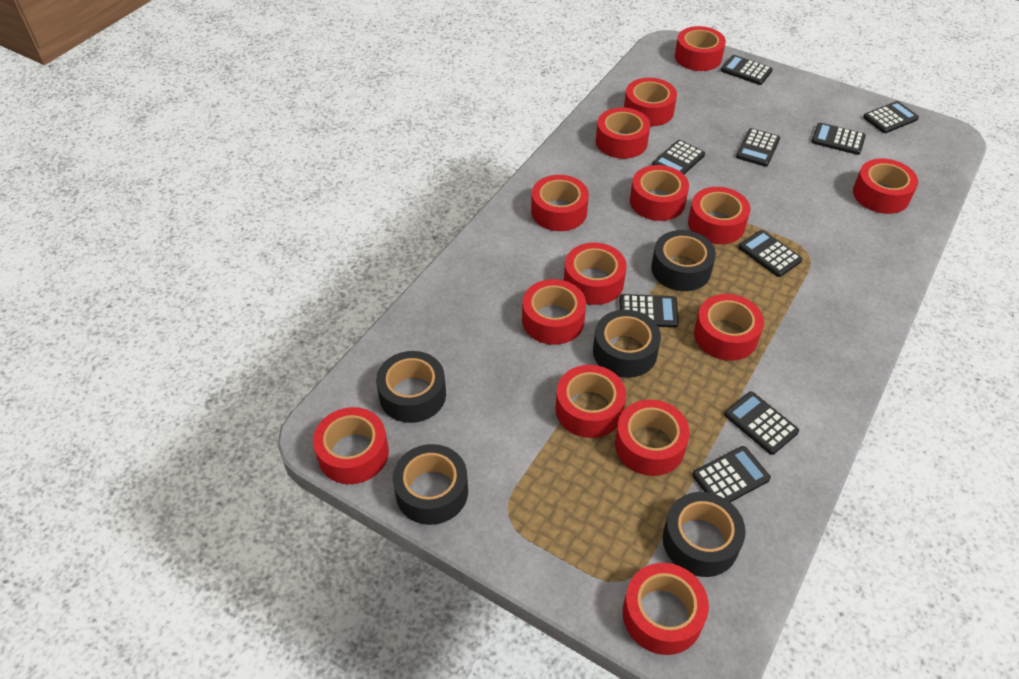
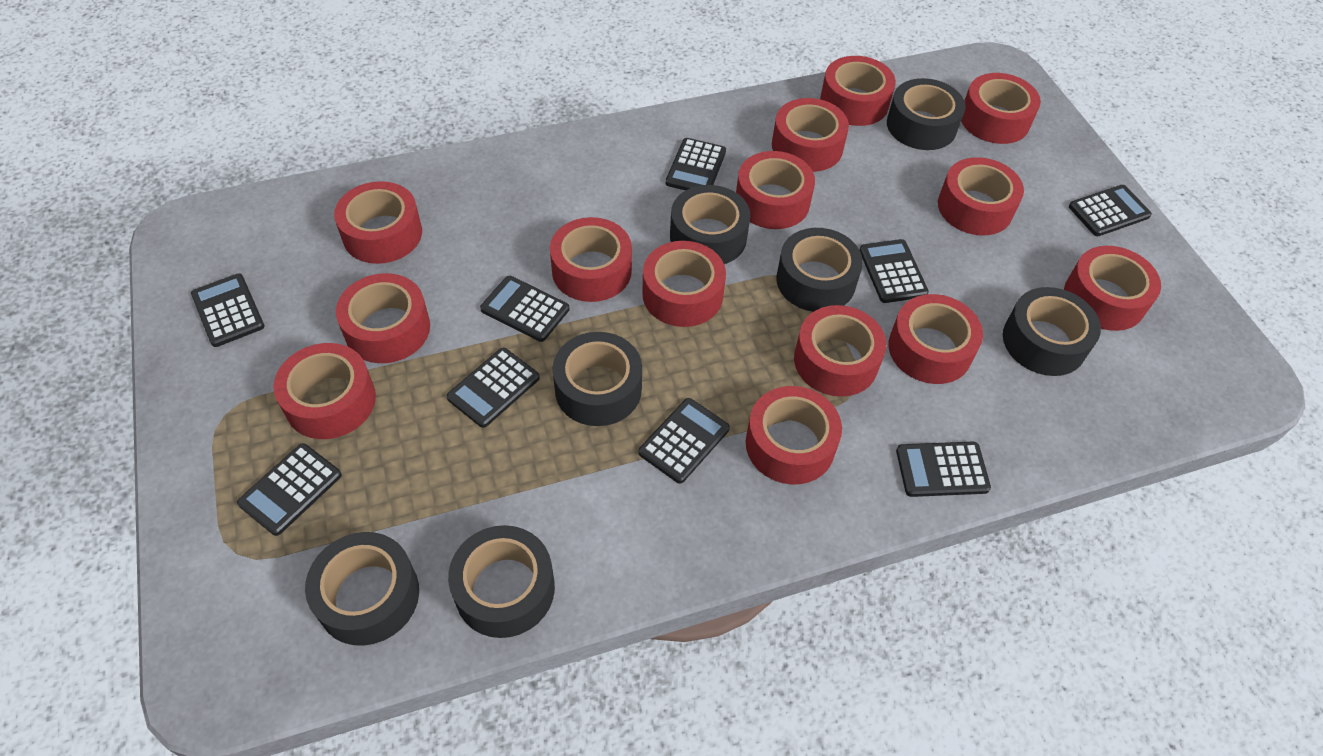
black tape: [376,351,446,423] [393,444,468,525] [593,309,661,378] [651,230,716,291] [663,492,746,577] = 5 -> [305,532,419,646] [448,525,555,638] [553,332,642,426] [670,185,750,264] [776,228,863,312] [887,78,965,150] [1003,287,1101,376] = 7

